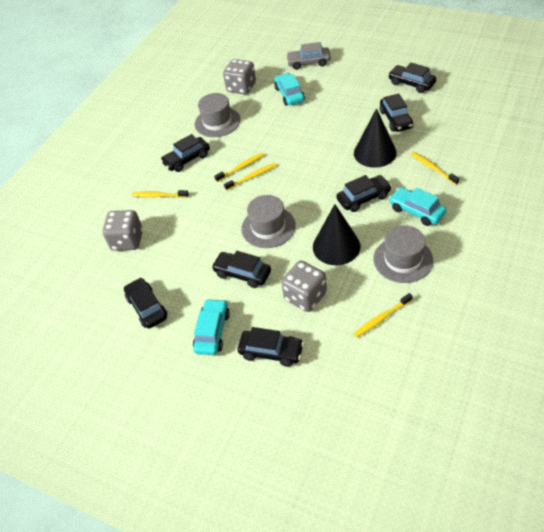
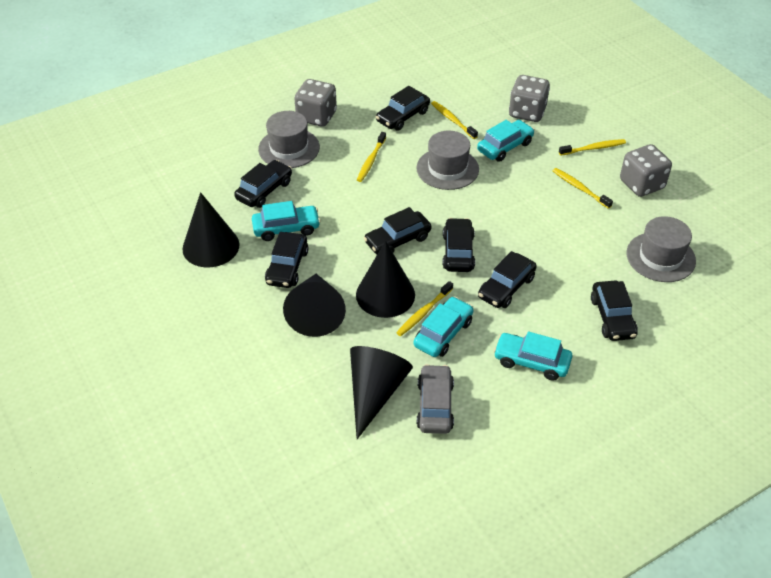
black cone: [313,204,360,265] [354,108,397,168] = 2 -> [182,192,240,267] [283,274,346,337] [350,346,413,439] [356,241,415,318] = 4
turquoise car: [193,299,230,355] [274,73,305,106] [389,187,446,226] = 3 -> [252,201,321,241] [414,296,473,357] [477,120,535,162] [494,332,572,381] = 4

